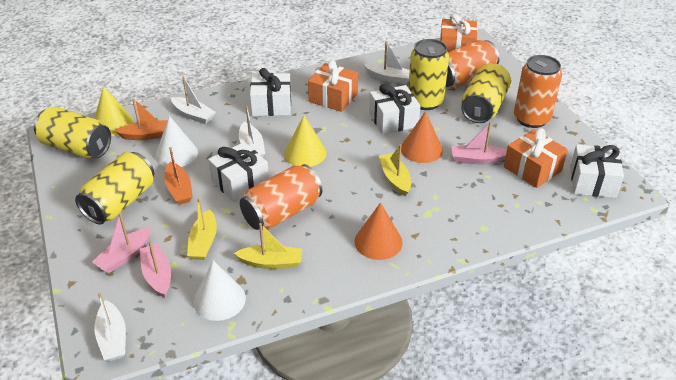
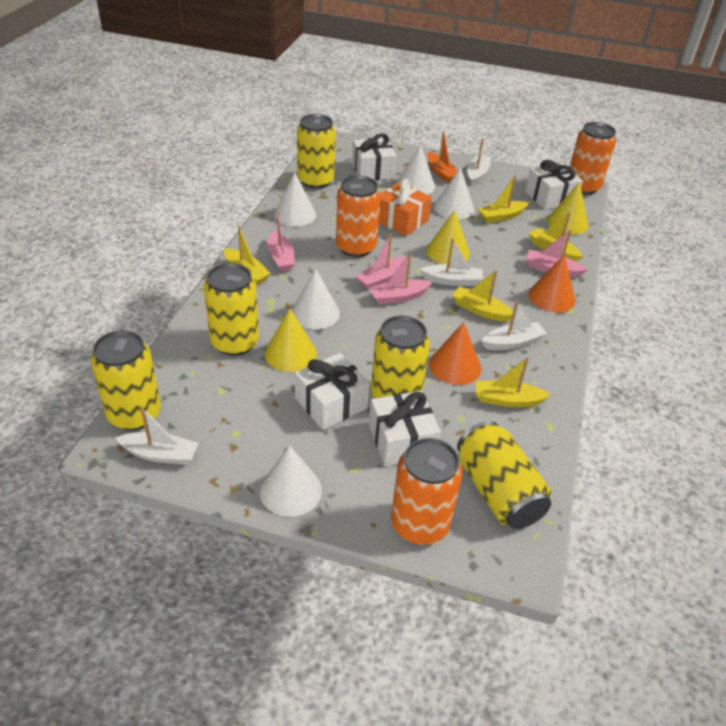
orange boat: [115,98,168,140] [164,147,193,205] = 2 -> [427,131,457,183] = 1
orange gift: [308,60,358,112] [440,13,478,52] [504,128,568,188] = 3 -> [379,179,432,236] = 1
pink boat: [92,213,151,273] [140,241,171,298] [451,122,507,165] = 3 -> [267,211,295,271] [356,233,406,290] [369,253,432,305] [526,230,588,277] = 4
white cone: [155,116,198,167] [194,260,246,321] = 2 -> [260,446,322,517] [274,173,316,226] [291,269,340,329] [396,145,435,195] [434,167,474,219] = 5
yellow boat: [187,198,217,260] [234,223,302,269] [379,145,411,196] = 3 -> [224,226,271,285] [452,270,513,322] [476,357,551,407] [478,175,529,223] [529,212,583,262] = 5
yellow can: [34,106,111,159] [75,152,154,224] [408,39,449,110] [461,63,511,123] = 4 -> [91,330,161,431] [204,263,259,356] [297,114,336,189] [371,316,430,399] [457,421,551,529] = 5
yellow cone: [94,86,134,136] [284,115,326,167] = 2 -> [265,309,317,372] [426,210,470,264] [547,182,589,235] = 3

